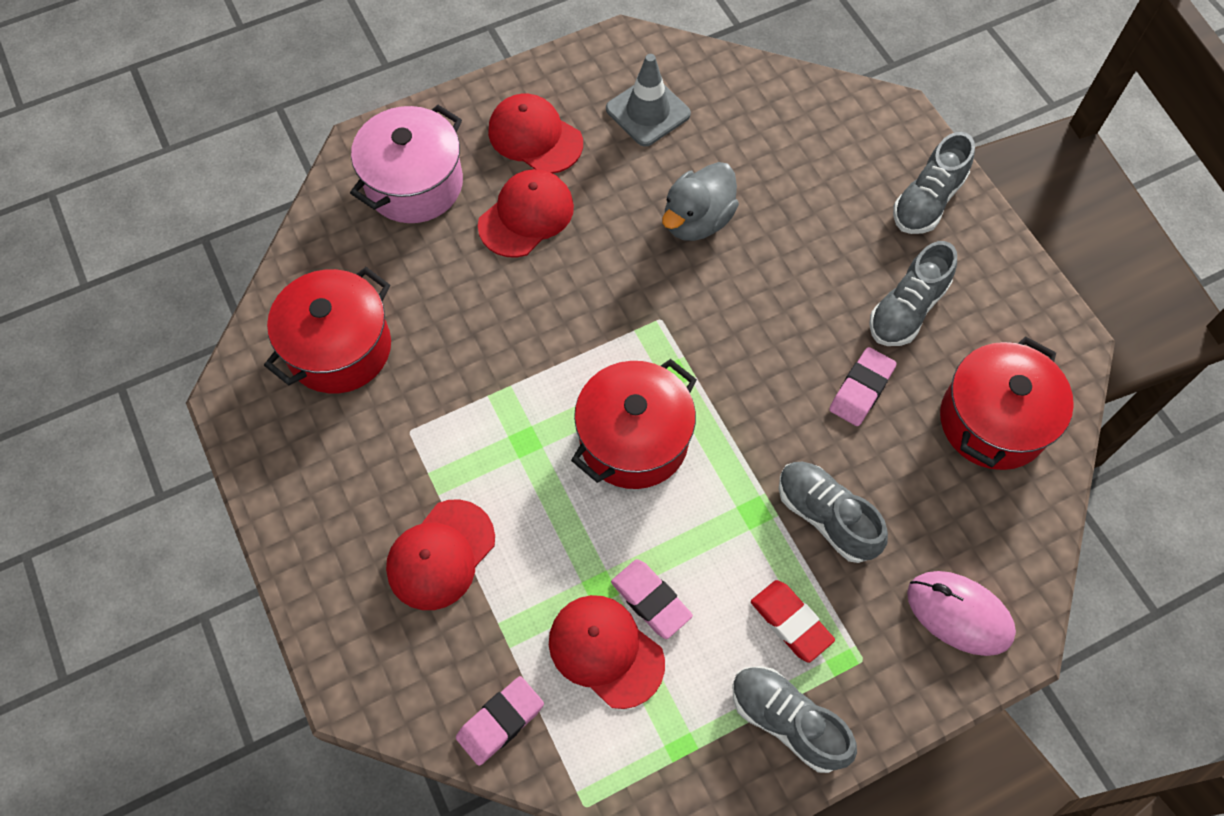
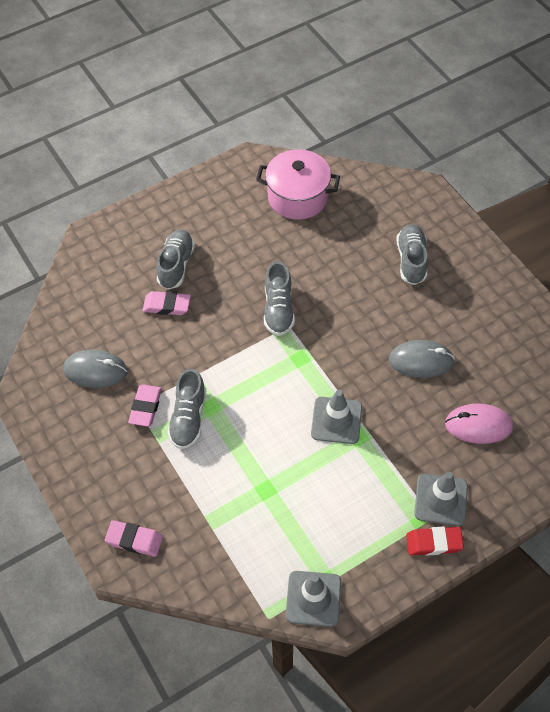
grey duck: [662,162,739,241] = 1 -> none = 0
grey mouse: none = 0 -> [63,350,127,388] [389,340,455,378] = 2
grey traffic cone: [606,54,691,147] = 1 -> [286,571,341,627] [311,390,362,444] [415,472,468,526] = 3
red cap: [386,499,495,610] [478,169,574,258] [488,94,583,173] [549,595,665,709] = 4 -> none = 0
red pot: [264,267,391,393] [571,359,697,489] [940,336,1074,470] = 3 -> none = 0

